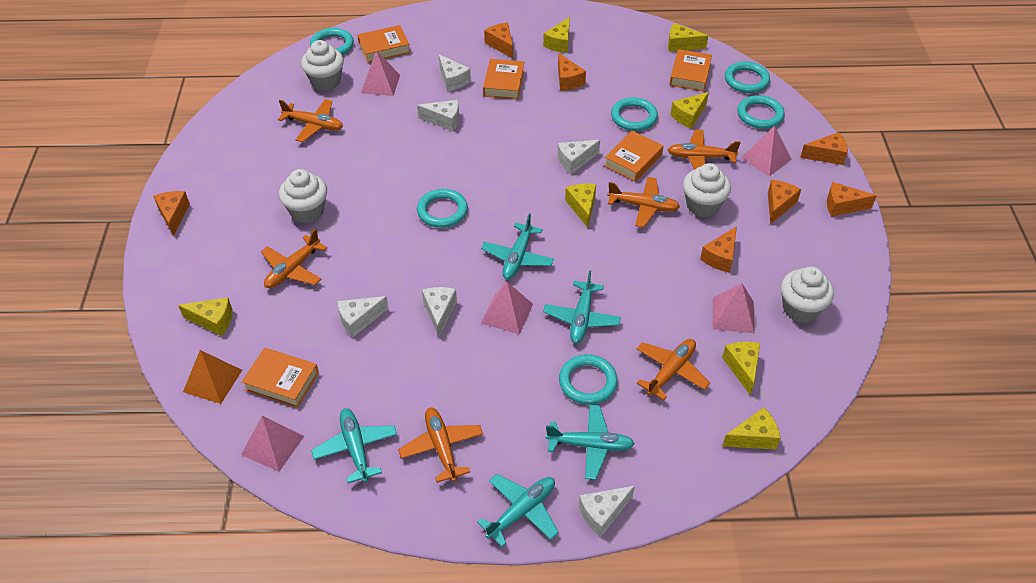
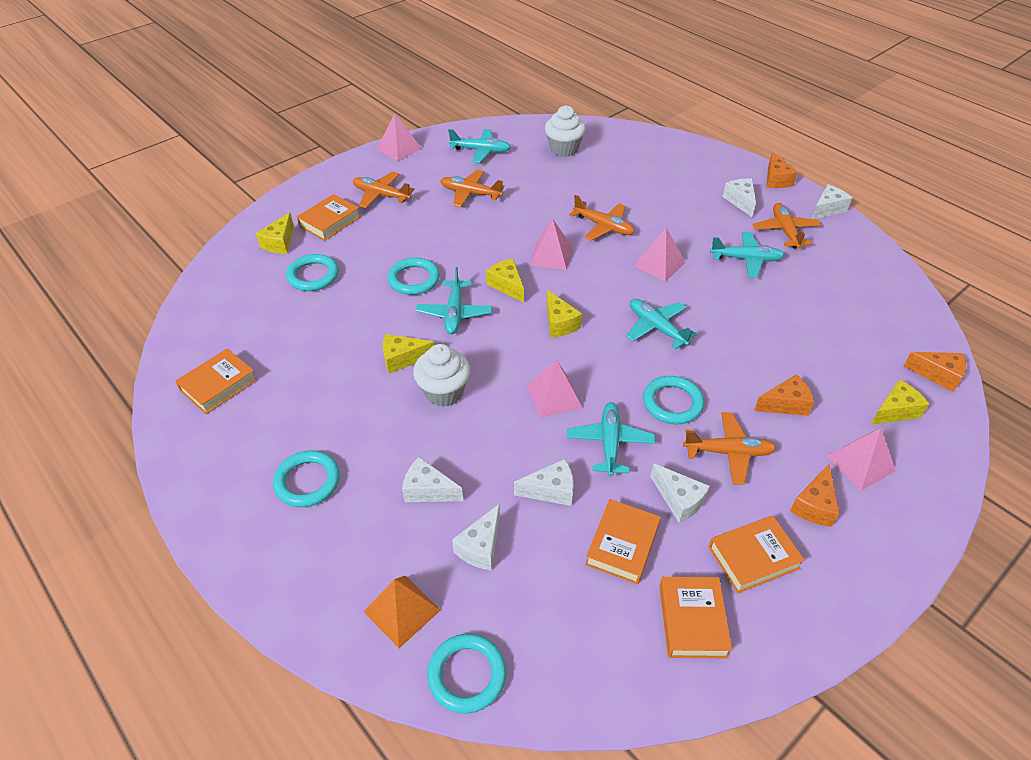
orange cheese: [153,191,190,236] [484,23,513,59] [558,53,586,91] [700,226,737,273] [768,180,801,224] [800,132,848,165] [827,182,877,217] = 7 -> [754,374,815,416] [766,152,798,188] [790,464,840,527] [903,352,966,392] = 4
orange plane: [261,228,328,288] [278,99,343,142] [398,407,483,483] [607,177,680,228] [637,339,710,400] [668,129,741,170] = 6 -> [353,171,415,208] [440,170,505,207] [569,195,634,241] [683,412,777,485] [752,203,821,249] = 5
turquoise ring: [310,28,354,55] [417,189,468,228] [559,354,618,405] [611,97,658,131] [725,61,770,93] [737,95,785,129] = 6 -> [273,450,340,507] [286,254,339,291] [387,257,440,295] [427,634,506,713] [643,376,704,424] = 5
white cupcake: [279,169,327,223] [301,40,344,91] [683,163,731,217] [781,267,834,323] = 4 -> [413,344,470,407] [545,105,586,157] = 2
yellow cheese: [178,297,233,336] [543,17,570,53] [565,184,596,228] [668,23,708,52] [670,92,709,129] [722,342,760,395] [722,407,781,450] = 7 -> [256,212,294,254] [383,334,434,374] [486,259,524,303] [547,290,582,337] [871,379,929,425] = 5

